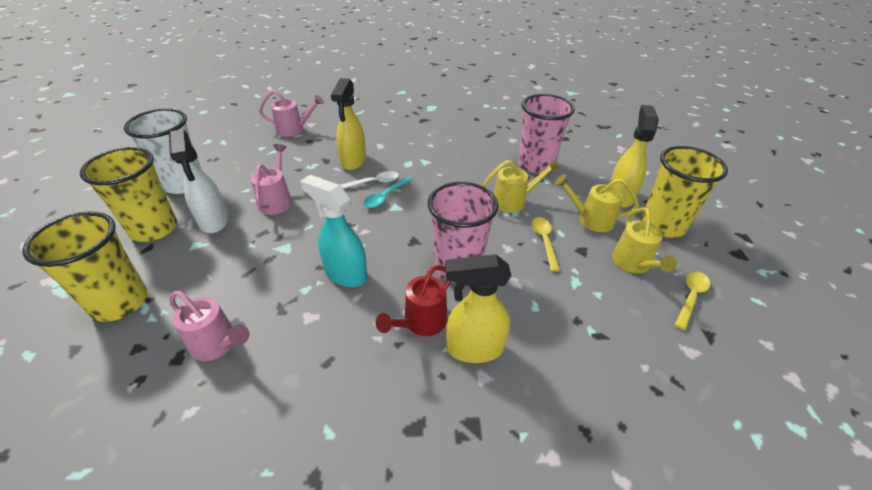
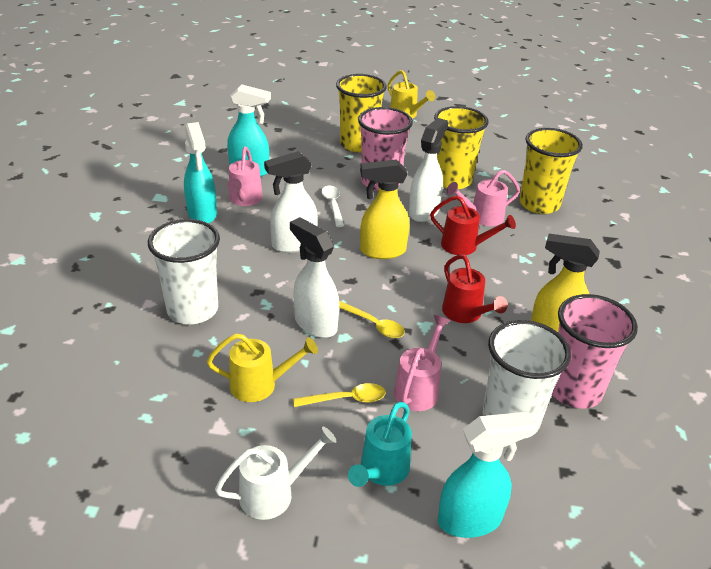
red watering can: [376,265,451,336] = 1 -> [430,195,516,255] [442,254,508,323] = 2
turquoise spoon: [364,177,412,208] = 1 -> none = 0
turquoise spray bottle: [300,175,368,287] = 1 -> [184,122,217,223] [227,84,271,177] [438,412,536,538] = 3
turquoise watering can: none = 0 -> [348,402,412,487] = 1
white cup: [124,108,201,194] = 1 -> [148,219,220,324] [482,320,571,439] = 2
white spray bottle: [169,129,228,233] = 1 -> [264,151,318,253] [290,217,339,338] [409,118,448,222] = 3
white watering can: none = 0 -> [215,426,337,520] = 1
yellow spray bottle: [331,78,366,170] [445,254,511,363] [610,105,659,208] = 3 -> [360,159,409,259] [531,234,600,332] = 2
yellow watering can: [482,158,560,213] [555,174,639,232] [612,207,677,273] = 3 -> [207,333,318,402] [388,70,435,118] = 2

